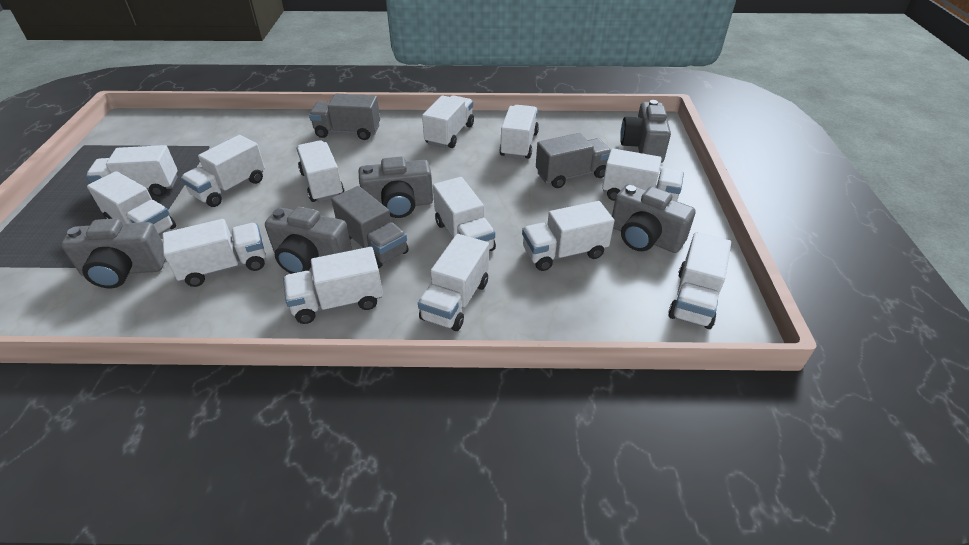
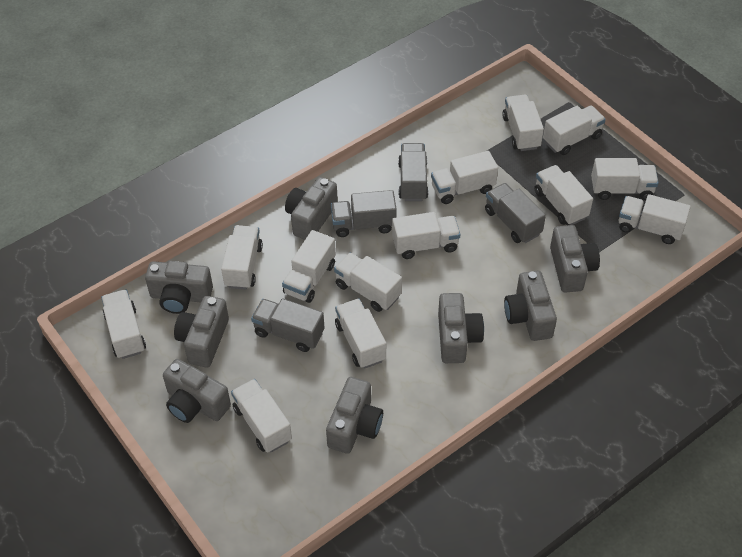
grey camera: [61,218,166,288] [265,207,352,274] [359,157,433,218] [612,184,696,253] [620,100,671,163] = 5 -> [145,261,213,314] [163,359,231,423] [174,296,229,368] [285,177,338,240] [326,377,383,454] [438,293,484,363] [504,271,557,341] [550,225,600,293] = 8
grey truck: [309,94,380,140] [331,186,409,268] [536,133,611,188] = 3 -> [251,299,325,352] [331,190,397,237] [398,143,428,201] [485,183,546,243] = 4

